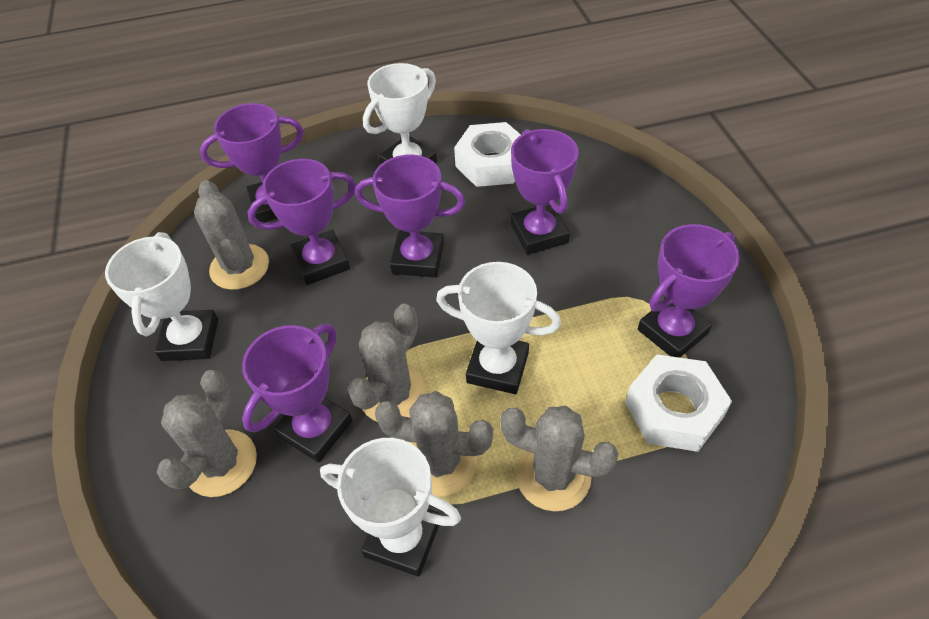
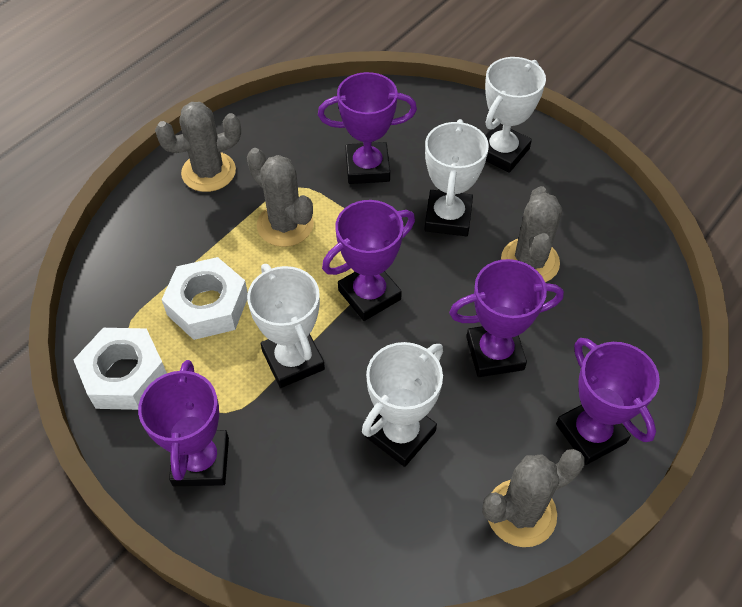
grey cactus: [157,370,257,497] [194,180,269,290] [347,304,427,421] [375,391,493,496] [500,406,619,511] = 5 -> [155,102,241,192] [247,148,314,247] [482,449,585,547] [501,186,562,282] = 4
purple trophy: [200,103,304,222] [242,324,353,463] [247,159,356,285] [355,155,465,278] [511,129,579,255] [638,224,740,358] = 6 -> [138,360,229,486] [318,72,417,184] [322,200,415,321] [449,259,564,377] [556,338,660,465] = 5

